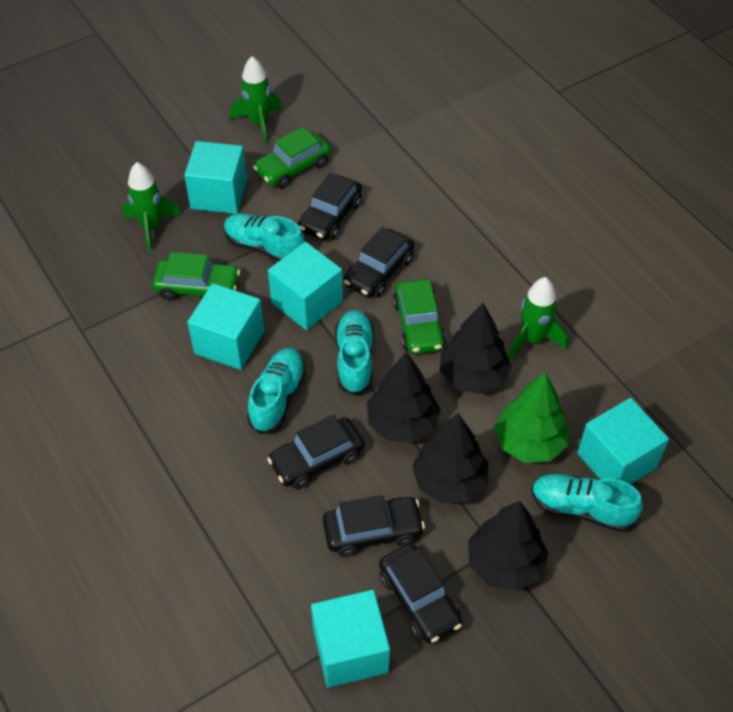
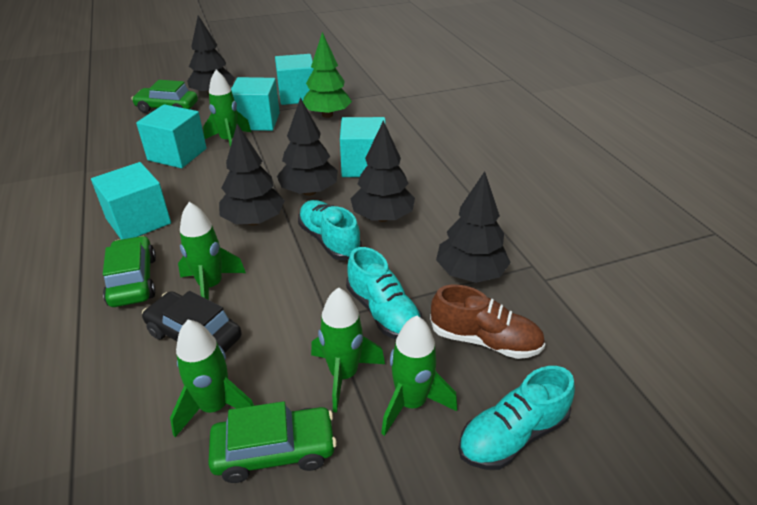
black car: [267,415,365,489] [298,173,362,241] [323,495,425,557] [344,227,414,298] [379,543,462,643] = 5 -> [142,291,242,352] = 1
black tree: [367,352,441,443] [412,413,489,503] [440,303,511,394] [468,501,548,591] = 4 -> [187,15,235,95] [219,124,285,225] [277,98,338,196] [350,121,415,222] [436,171,511,283] = 5
brown shoe: none = 0 -> [430,285,545,359] = 1
green rocket: [122,162,181,252] [230,56,282,144] [508,277,568,360] = 3 -> [170,320,254,437] [178,202,246,300] [203,70,251,147] [311,287,385,412] [381,316,457,436] = 5
turquoise shoe: [224,213,305,262] [247,348,306,434] [335,310,374,396] [531,474,643,532] = 4 -> [298,200,362,260] [346,247,422,339] [458,366,575,470] = 3

